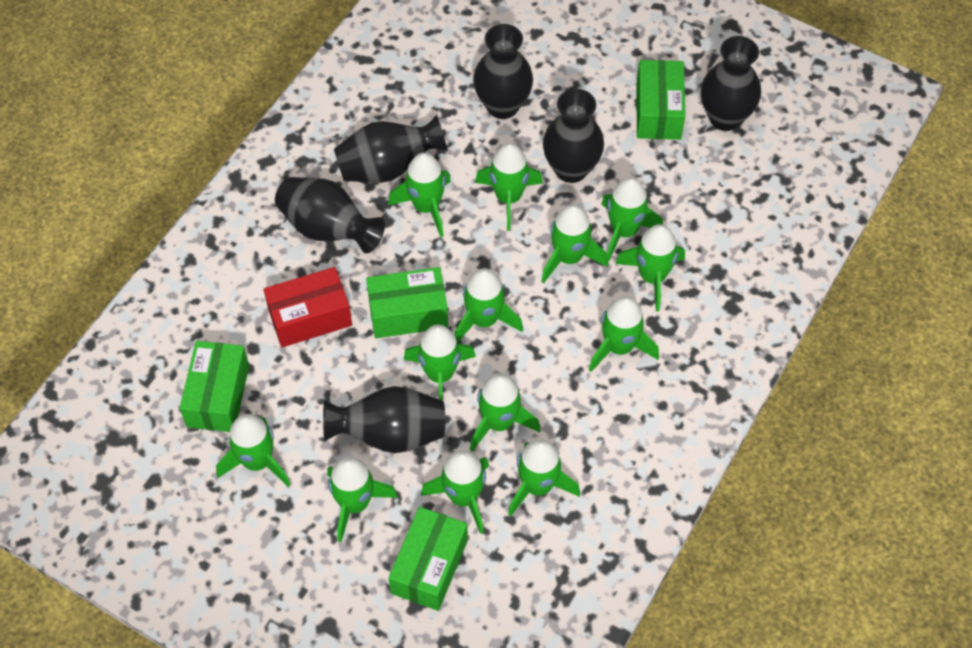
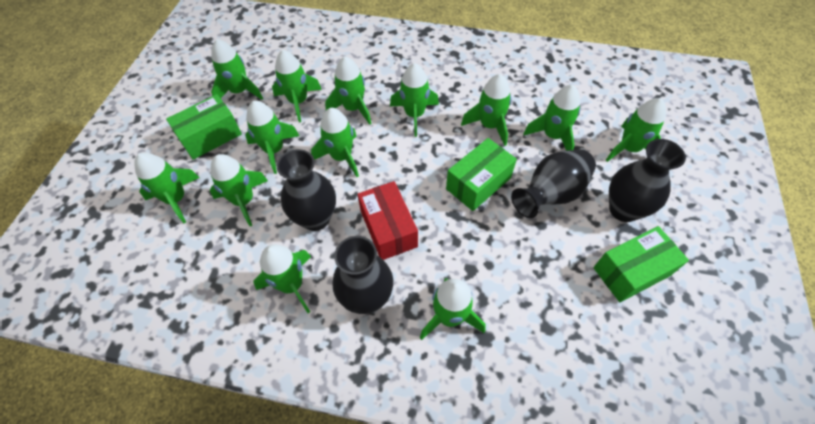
black vase: [275,177,385,253] [323,386,445,453] [334,115,448,183] [473,24,533,119] [543,89,604,183] [701,36,761,131] = 6 -> [277,149,336,231] [332,236,393,314] [511,149,596,218] [609,139,686,222] = 4
green box: [180,341,249,432] [366,267,448,338] [389,507,468,611] [636,60,685,140] = 4 -> [166,94,242,160] [446,138,517,211] [593,226,689,302] = 3

